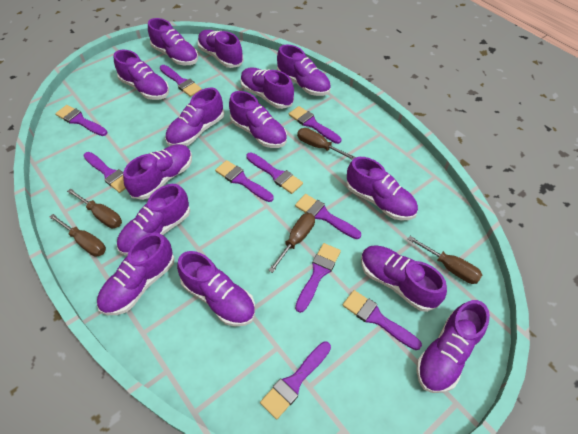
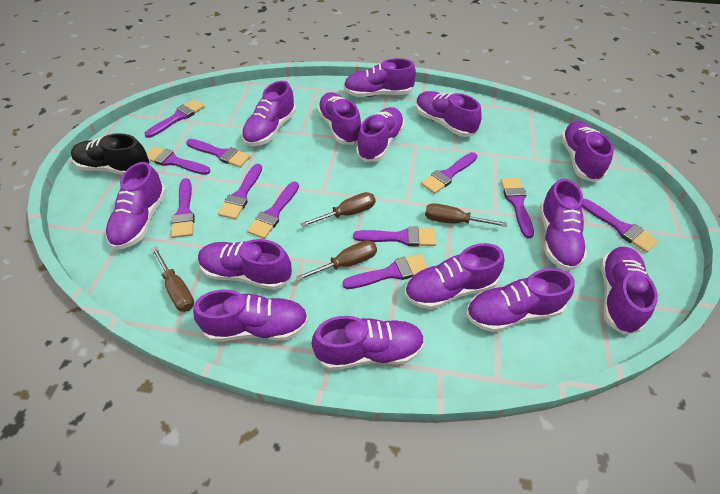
black shoe: none = 0 -> [71,133,150,175] = 1
brown screwdriver: [50,214,106,257] [67,189,122,228] [268,213,315,273] [297,128,356,160] [408,236,482,284] = 5 -> [151,246,194,312] [296,240,377,281] [300,192,376,227] [425,203,507,227] = 4
purple brush: [55,105,107,136] [83,152,126,193] [160,65,202,97] [215,160,274,202] [246,152,303,194] [260,341,331,419] [289,106,341,144] [295,194,361,239] [295,243,341,313] [343,290,422,350] = 10 -> [144,99,205,138] [147,146,211,175] [171,178,195,238] [186,139,251,168] [218,164,262,219] [247,182,299,239] [342,254,428,289] [353,226,436,247] [421,152,477,194] [500,178,534,238] [582,199,658,253] = 11

